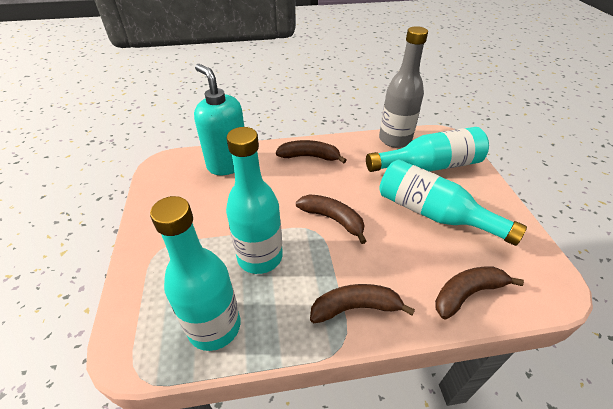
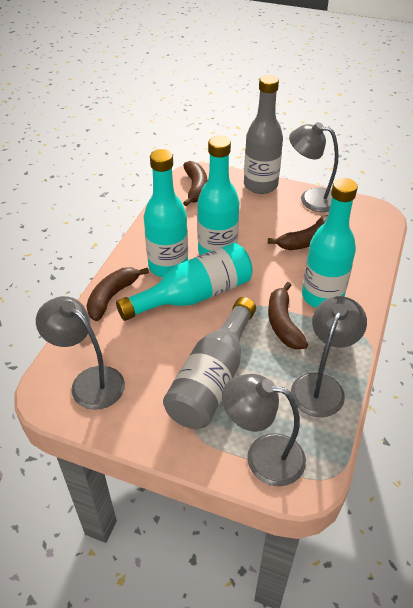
grey bottle: [379,26,428,148] = 1 -> [163,297,256,429] [244,75,283,194] = 2
grey lamp: none = 0 -> [36,296,125,409] [222,374,306,486] [289,122,339,212] [291,296,367,417] = 4
turquoise soap dispenser: [194,64,244,175] = 1 -> none = 0

